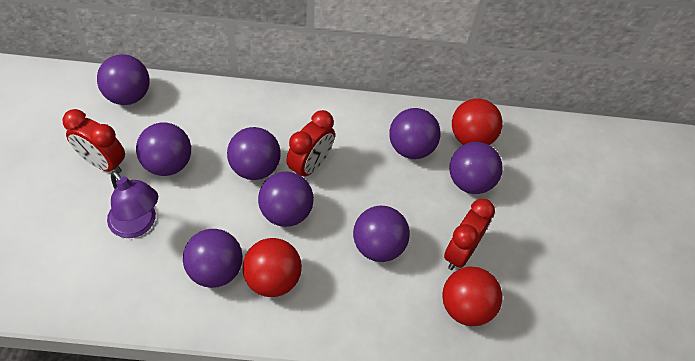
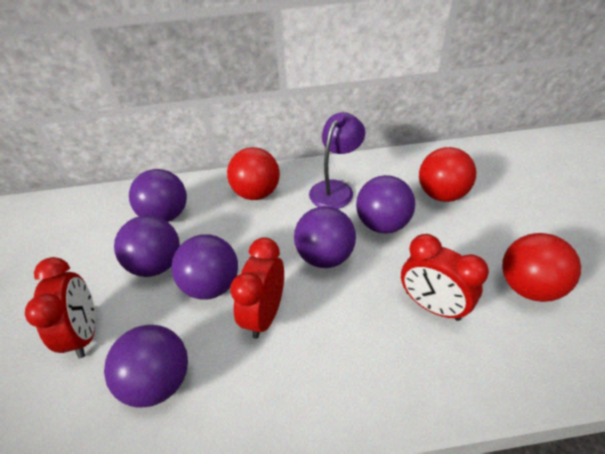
purple ball: [97,54,150,105] [136,123,191,176] [183,229,243,288] [227,127,281,180] [258,172,314,227] [353,206,410,262] [389,108,441,159] [449,142,503,194] = 8 -> [104,325,188,408] [114,215,180,277] [129,169,187,222] [171,235,238,300] [294,206,356,268] [356,175,415,233] = 6

